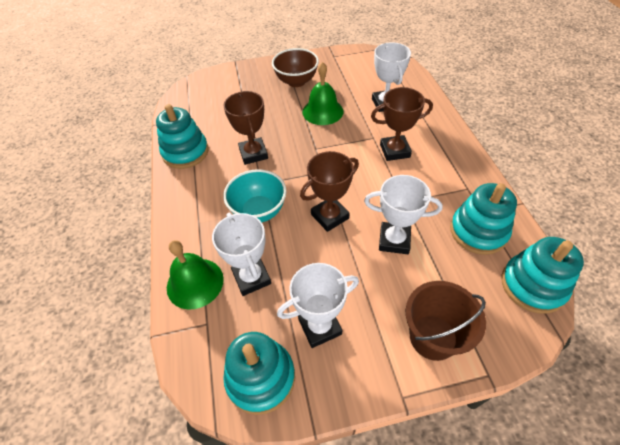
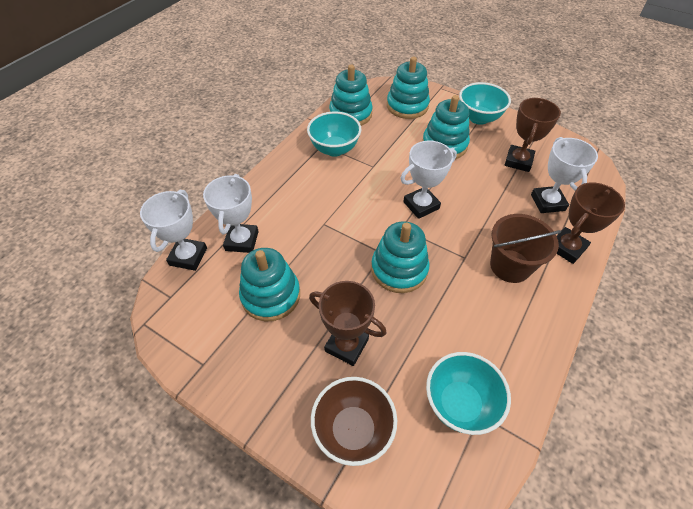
green bell: [167,240,224,310] [303,62,344,125] = 2 -> none = 0
turquoise bowl: [223,169,286,222] = 1 -> [307,112,361,157] [426,352,511,435] [459,82,511,125] = 3
turquoise stacking toy: [156,104,209,169] [223,332,295,415] [450,183,517,255] [501,237,584,314] = 4 -> [239,248,300,321] [329,65,373,126] [371,221,430,293] [387,57,430,119] [422,95,470,159] = 5

